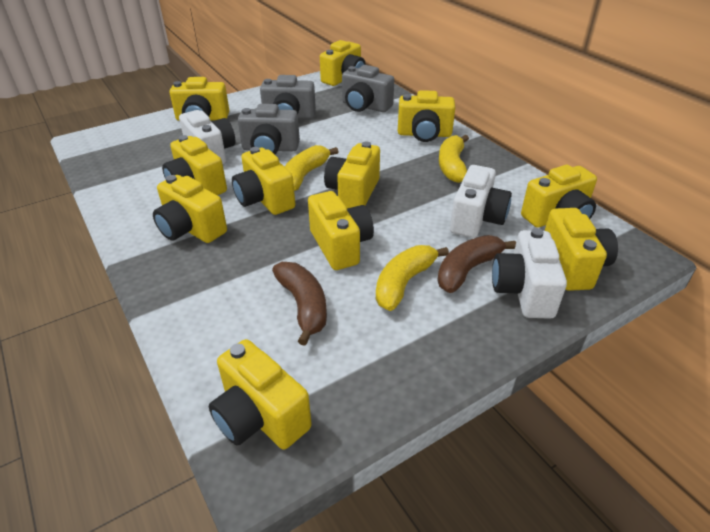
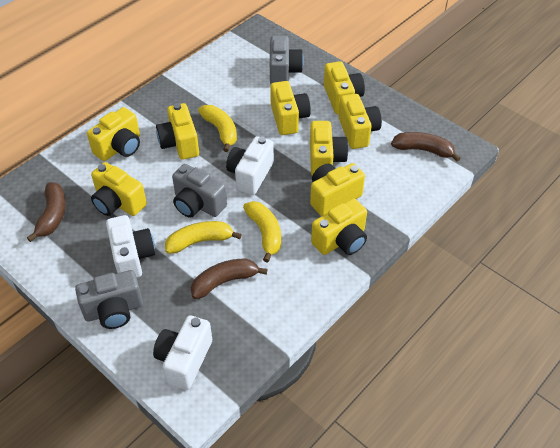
brown banana: [272,262,327,346] [437,235,516,293] = 2 -> [27,182,66,242] [191,258,268,299] [391,132,461,162] = 3
yellow camera: [153,175,227,243] [162,135,227,195] [169,77,229,121] [209,339,312,449] [232,147,295,215] [308,191,374,270] [320,40,366,86] [324,141,380,208] [398,90,455,142] [521,165,597,228] [545,208,618,291] = 11 -> [87,107,140,161] [91,162,147,216] [156,103,199,160] [270,81,311,135] [310,121,348,176] [310,163,365,216] [311,198,367,255] [324,61,365,114] [339,94,382,149] = 9

